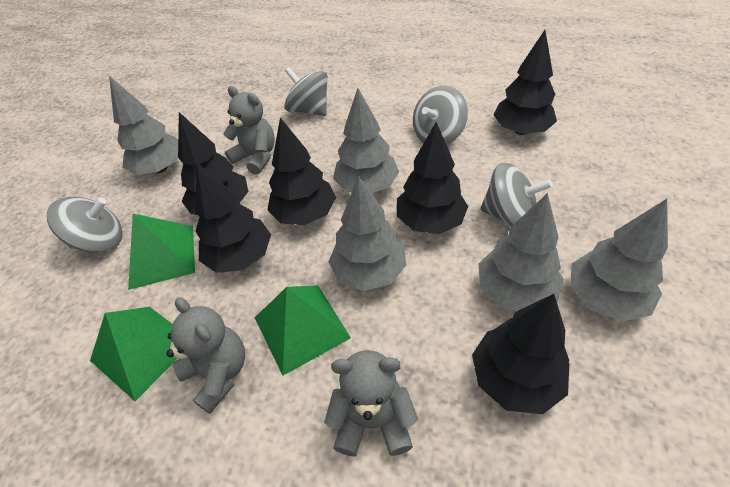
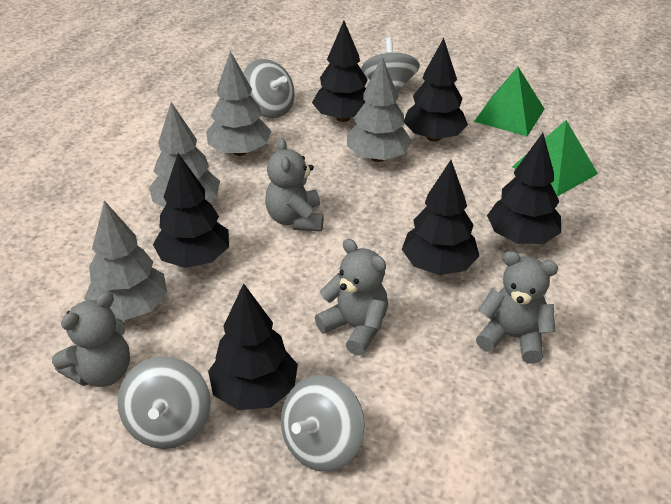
green pyramid: [90,307,178,401] [128,214,195,290] [255,285,351,376] = 3 -> [474,67,544,136] [512,120,598,197] = 2
grey teddy bear: [166,297,245,414] [223,86,275,175] [324,350,418,457] = 3 -> [52,292,130,387] [265,138,323,232] [315,239,388,356] [476,251,558,364] = 4
grey tree: [109,76,178,175] [329,176,406,291] [333,88,399,193] [479,193,563,310] [570,199,668,322] = 5 -> [84,201,167,321] [149,102,220,207] [206,51,271,156] [347,57,412,162] = 4

